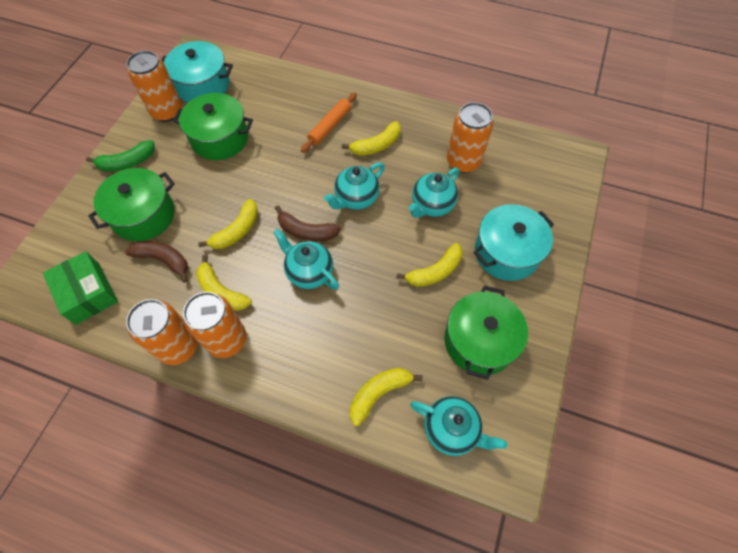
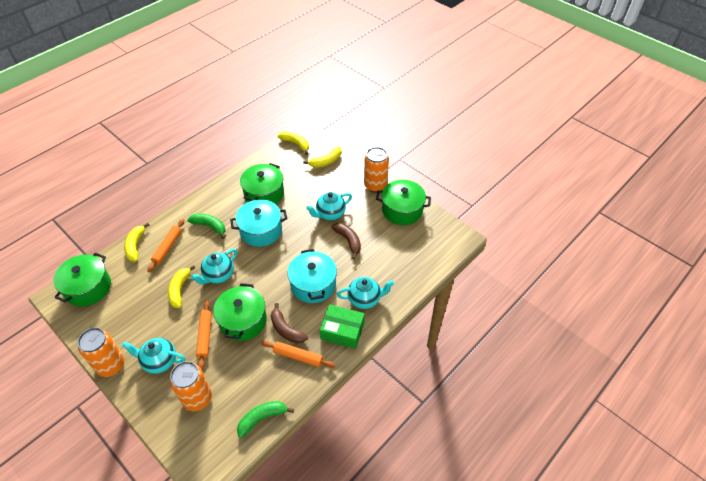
green banana: [86,140,155,171] = 1 -> [187,214,225,239] [237,401,294,438] = 2
green pot: [88,168,175,241] [173,93,253,160] [444,286,528,380] = 3 -> [53,252,111,306] [213,283,267,341] [240,163,284,204] [376,180,431,225] = 4
orange can: [126,299,198,365] [127,51,182,122] [183,292,246,358] [447,102,493,173] = 4 -> [77,328,125,377] [170,361,212,411] [364,147,389,192] = 3
orange rolling pin: [301,93,357,153] = 1 -> [147,219,184,272] [196,300,212,369] [261,341,335,368] = 3
yellow banana: [196,255,252,311] [198,199,258,249] [342,121,401,156] [350,368,423,426] [396,243,463,287] = 5 -> [124,223,149,262] [168,265,195,308] [277,131,309,155] [303,146,341,168] = 4

